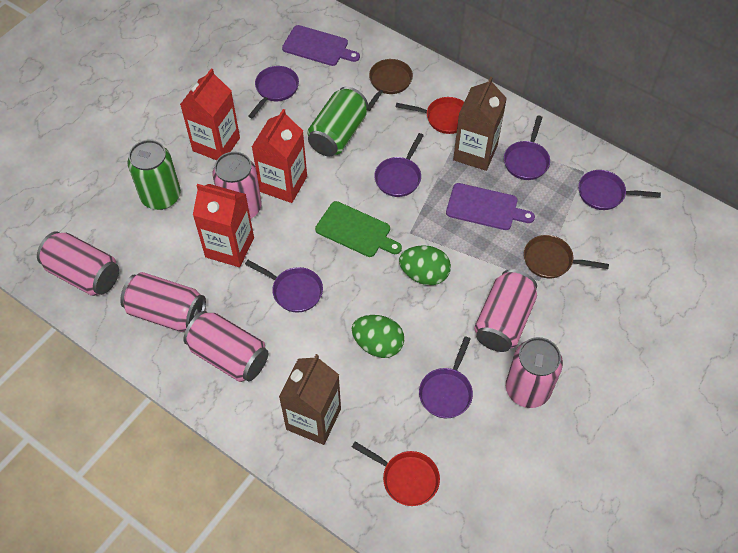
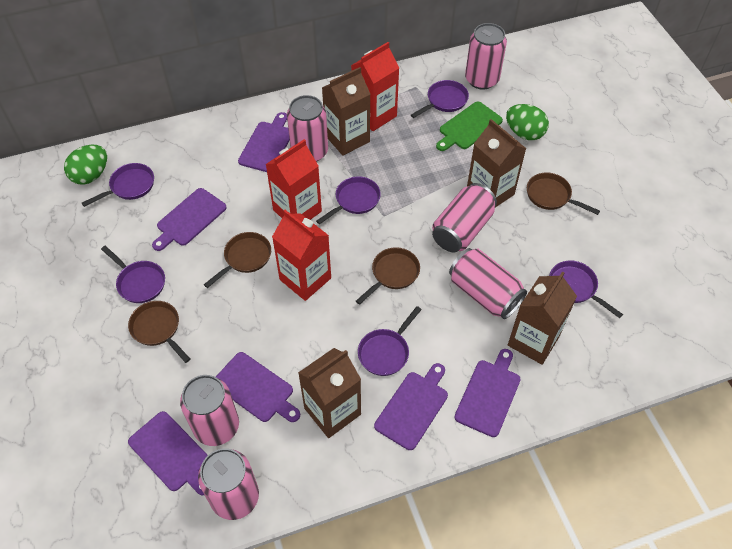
brown carton: [279,354,341,445] [453,76,507,171] = 2 -> [298,348,361,438] [322,67,370,156] [467,119,526,208] [508,272,577,365] = 4
brown pan: [366,59,413,111] [524,235,609,278] = 2 -> [128,301,190,363] [204,232,271,288] [356,247,420,305] [527,173,600,215] = 4
green can: [127,140,181,210] [307,87,368,157] = 2 -> none = 0
purple cutting board: [282,25,360,66] [446,183,535,230] = 2 -> [128,411,208,495] [152,188,227,251] [216,352,300,422] [238,112,290,172] [374,363,448,450] [454,349,521,437] = 6
red pan: [352,442,440,506] [396,97,464,134] = 2 -> none = 0

